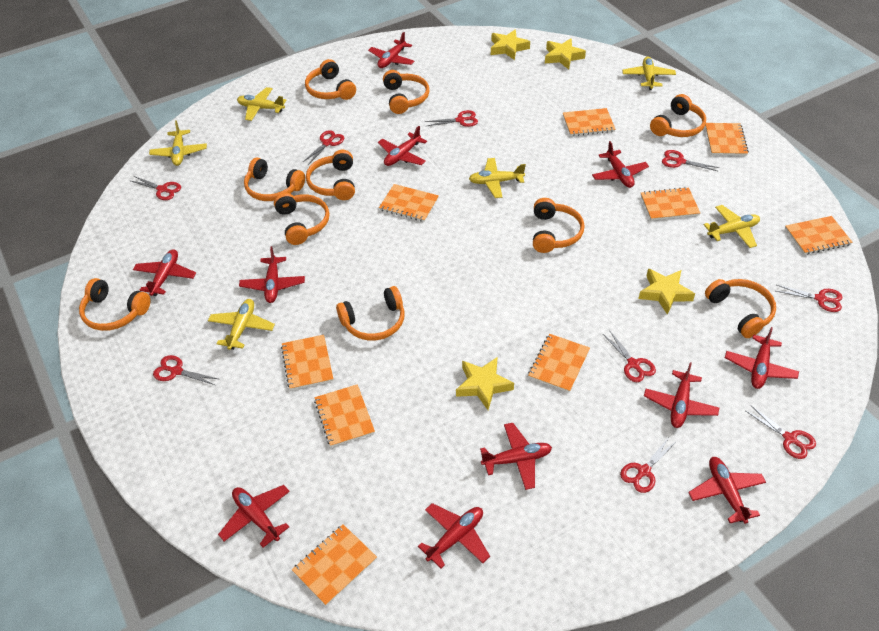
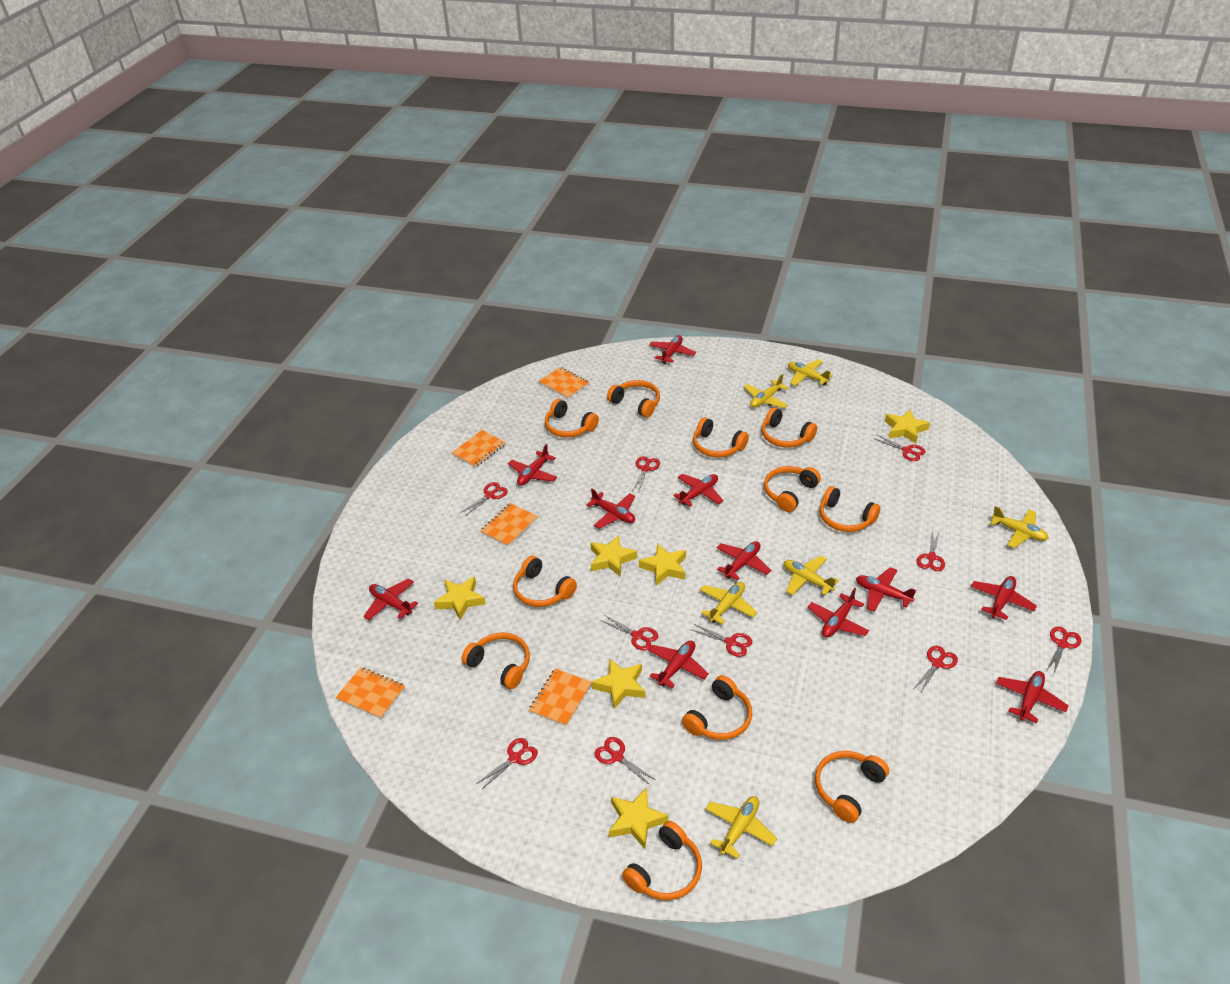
orange headphones: [79,278,150,331] [244,158,305,201] [274,193,329,245] [305,59,356,100] [306,150,355,200] [336,286,405,341] [383,70,429,114] [533,198,585,253] [650,94,706,137] [705,279,776,338] = 10 -> [462,632,530,689] [513,556,577,607] [545,399,599,437] [607,380,660,418] [622,821,702,900] [682,675,752,740] [693,417,749,458] [761,407,817,448] [764,466,821,512] [815,751,889,823] [819,486,881,532] = 11
orange notebook: [281,335,333,390] [292,524,377,606] [314,384,375,447] [379,184,439,222] [528,334,590,392] [563,108,616,136] [641,187,700,220] [705,123,749,156] [785,216,853,255] = 9 -> [335,667,405,719] [452,430,506,468] [480,503,538,547] [529,668,592,726] [539,367,589,399] = 5
red scissors: [129,176,181,200] [153,355,218,385] [303,130,344,165] [425,110,478,127] [603,330,656,382] [620,437,677,493] [662,150,719,171] [746,405,816,459] [776,285,842,312] = 9 -> [460,482,508,516] [476,738,538,790] [594,737,656,786] [600,615,658,651] [632,456,660,491] [690,624,752,657] [873,434,926,461] [913,646,958,694] [917,529,945,571] [1046,626,1082,674] = 10
yellow star: [456,357,514,410] [491,29,530,60] [545,38,586,69] [638,269,695,315] = 4 -> [434,576,486,621] [590,535,637,577] [591,658,645,709] [609,788,668,849] [639,543,686,586] [885,409,930,443] = 6

